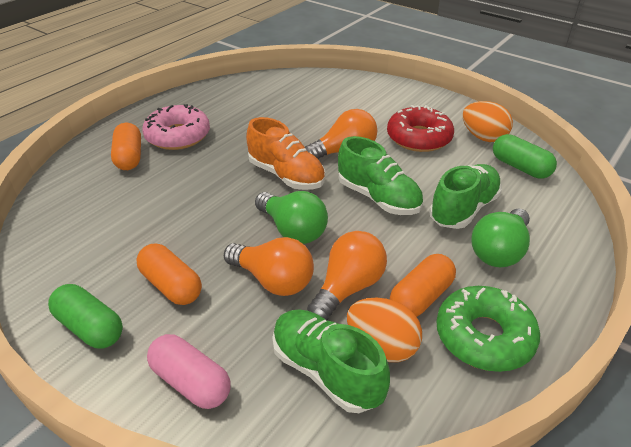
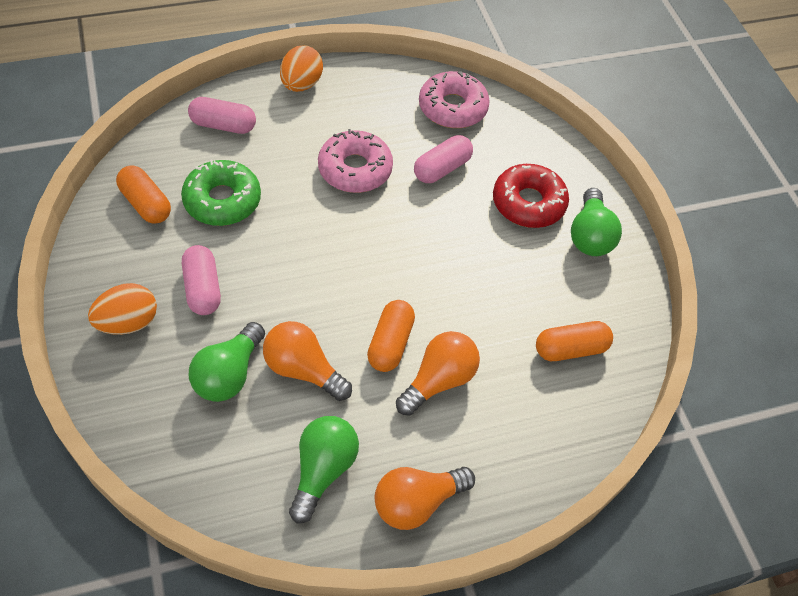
green capsule: [48,284,123,349] [493,134,557,178] = 2 -> none = 0
green light bulb: [255,191,328,244] [471,208,530,267] = 2 -> [189,322,265,402] [289,416,359,523] [571,188,622,256] = 3
green shoe: [272,310,390,413] [338,136,423,215] [429,164,502,229] = 3 -> none = 0
orange shoe: [246,117,325,190] = 1 -> none = 0
pink capsule: [147,334,231,409] = 1 -> [182,245,221,315] [188,97,256,134] [414,135,473,183] = 3
pink donut: [142,104,210,150] = 1 -> [318,129,393,193] [419,71,490,128] = 2

